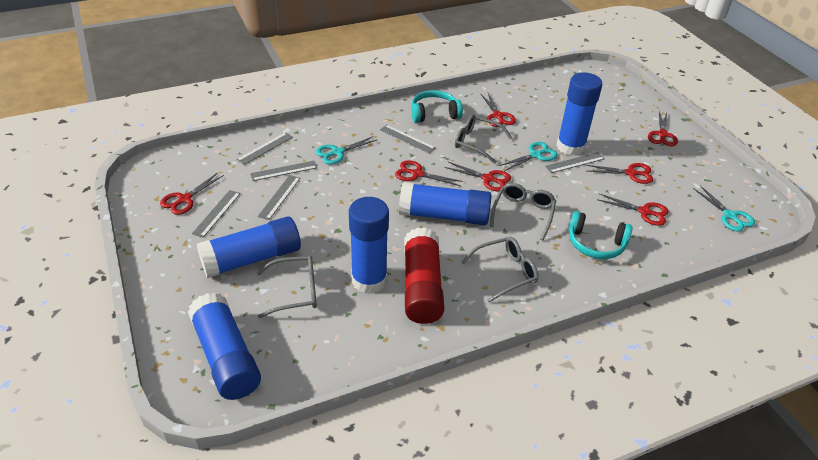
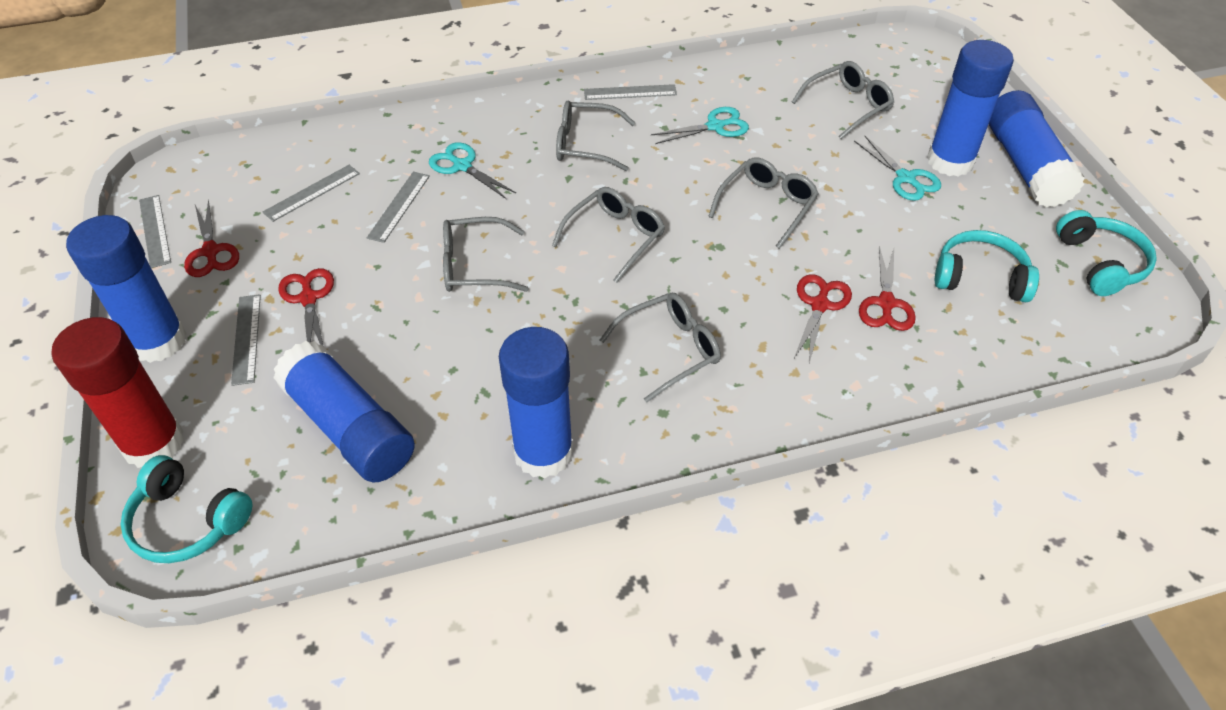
grey glasses: [257,256,317,318] [455,114,512,164] [461,237,539,302] [490,183,556,240] = 4 -> [443,217,529,292] [552,187,665,283] [556,101,635,171] [600,293,721,403] [708,157,819,249] [792,61,894,139] = 6
grey ruler: [192,190,241,238] [236,132,293,165] [250,161,317,181] [258,175,300,220] [380,125,436,153] [545,152,605,173] = 6 -> [139,195,171,268] [231,294,261,386] [263,165,360,222] [367,172,430,243] [584,84,677,100] = 5
red scissors: [160,172,224,215] [395,160,463,186] [444,162,511,191] [481,93,516,127] [586,163,653,184] [597,194,669,226] [648,111,678,147] = 7 -> [184,200,239,277] [278,268,334,347] [794,274,852,363] [859,246,916,331] = 4
turquoise headphones: [411,90,463,123] [568,211,632,259] = 2 -> [121,455,252,563] [935,230,1039,302] [1056,210,1157,296] = 3

